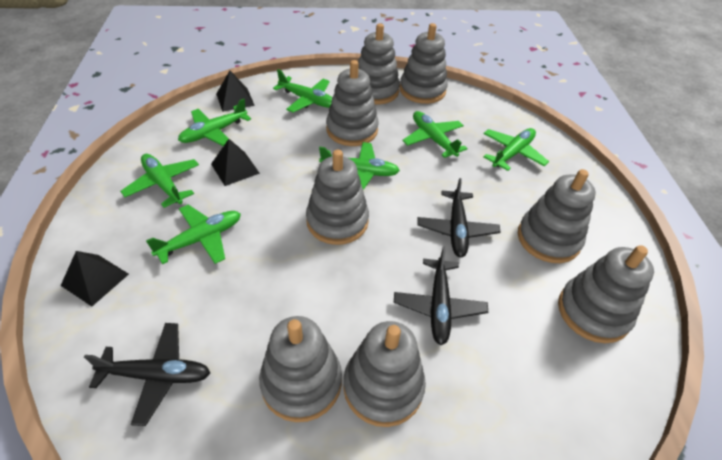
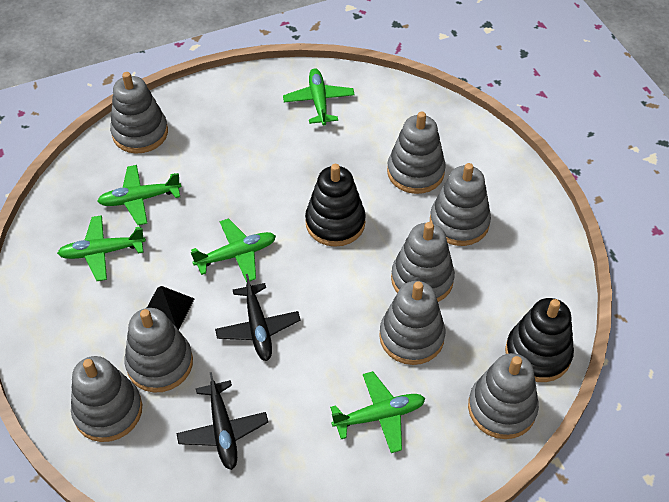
black plane: [84,323,210,426] [394,246,488,345] [418,178,500,258] = 3 -> [176,372,268,470] [215,274,300,361] = 2
black pyramid: [61,251,129,307] [211,139,260,186] [216,71,255,112] = 3 -> [147,286,195,330] = 1
black stacking toy: none = 0 -> [305,164,366,247] [505,298,574,382] = 2
green plane: [120,154,199,208] [146,205,241,264] [178,99,251,146] [273,69,332,113] [319,142,400,190] [402,111,468,158] [483,128,549,171] = 7 -> [57,215,146,281] [97,165,181,225] [191,219,276,282] [283,68,355,126] [330,371,426,453] = 5

